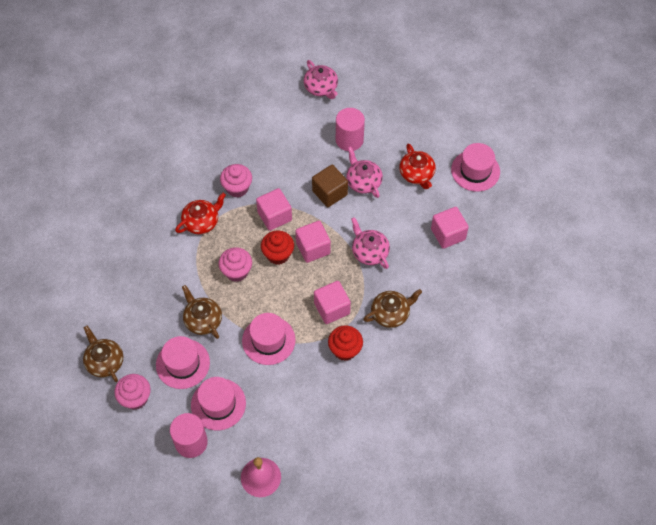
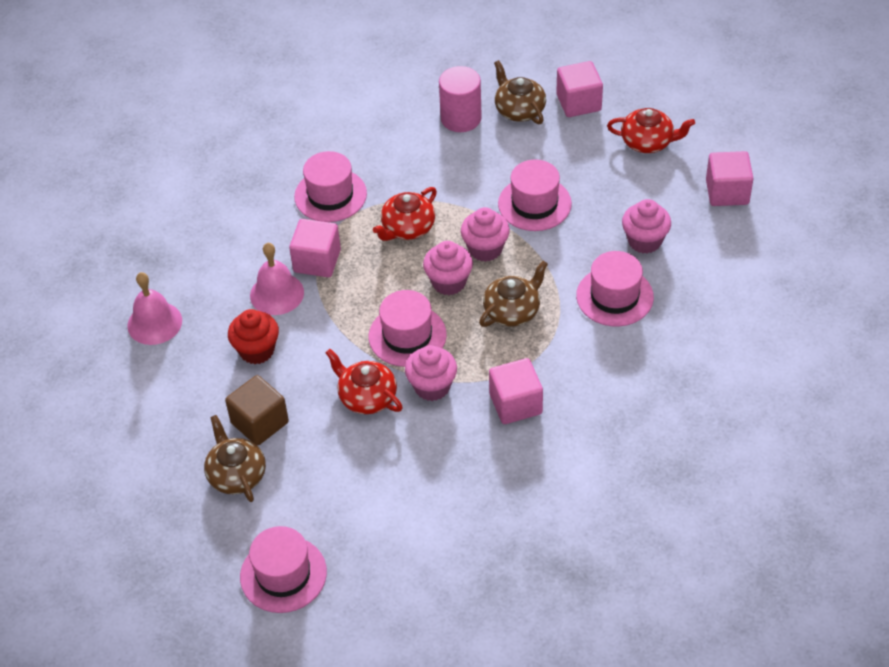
pink bell: [241,457,281,497] = 1 -> [127,272,182,345] [250,243,304,315] = 2
pink cupcake: [114,374,151,410] [219,247,252,282] [220,164,252,197] = 3 -> [405,345,457,401] [423,241,473,295] [461,207,510,262] [622,199,671,254] = 4
pink cylinder: [170,413,208,458] [336,108,365,151] = 2 -> [439,66,482,132] = 1
pink hat: [156,336,210,389] [191,377,246,430] [242,313,296,365] [451,143,500,192] = 4 -> [240,526,327,613] [294,151,367,222] [369,290,447,367] [498,159,572,231] [576,251,654,327] = 5
pink teapot: [304,60,338,99] [346,147,383,198] [351,217,390,269] = 3 -> none = 0
red cupcake: [261,230,294,265] [328,325,363,361] = 2 -> [228,309,279,364] = 1
red teapot: [175,193,226,234] [399,143,436,189] = 2 -> [326,349,403,414] [373,187,437,241] [607,108,695,153] = 3

